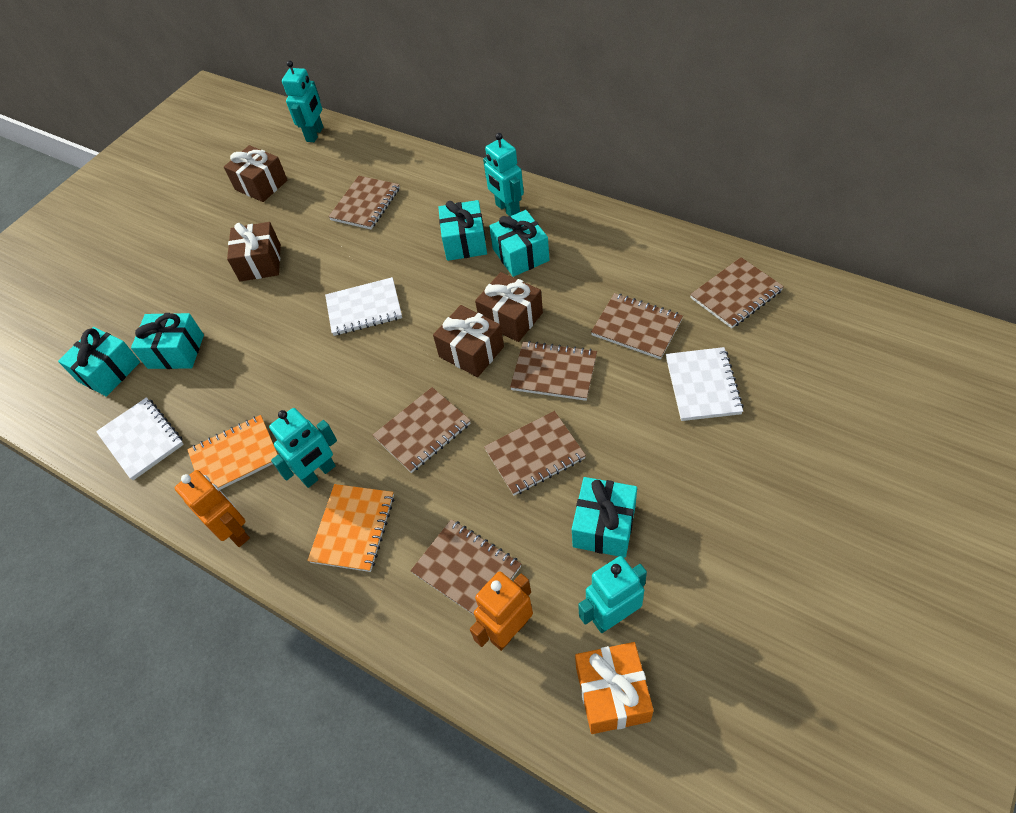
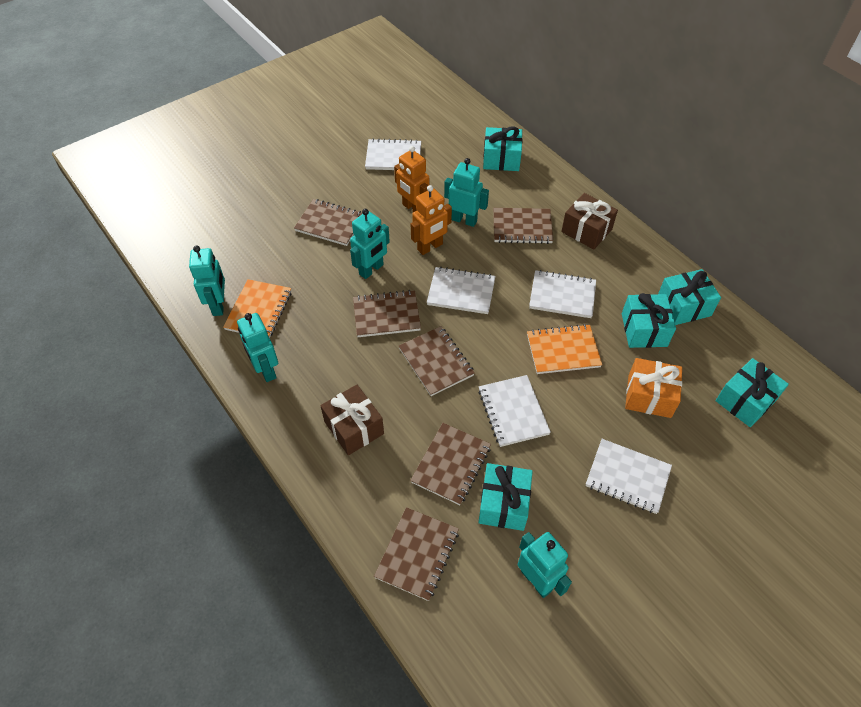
brown gift: [224,145,288,202] [227,222,281,281] [433,305,504,377] [475,272,543,342] = 4 -> [320,385,384,455] [561,193,618,250] = 2
brown notebook: [328,176,400,229] [373,387,471,473] [410,519,521,616] [484,411,586,496] [510,341,597,401] [591,293,683,359] [690,257,784,328] = 7 -> [294,199,363,246] [353,290,421,337] [374,507,459,601] [399,326,475,396] [410,423,491,505] [493,208,553,244] = 6
turquoise robot: [269,408,337,488] [282,60,323,142] [483,133,524,216] [578,556,647,633] = 4 -> [189,245,225,316] [237,313,278,382] [350,209,390,279] [444,158,489,227] [518,532,572,598] = 5
white notebook: [96,397,184,480] [325,277,402,336] [666,347,744,421] = 3 -> [365,138,421,170] [427,267,496,314] [478,375,551,447] [529,270,596,318] [585,439,672,514] = 5

